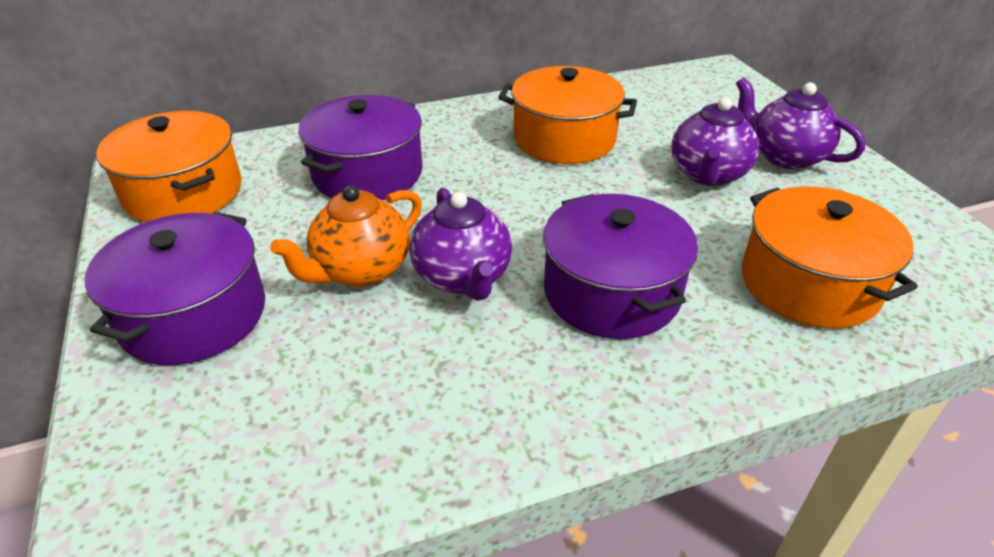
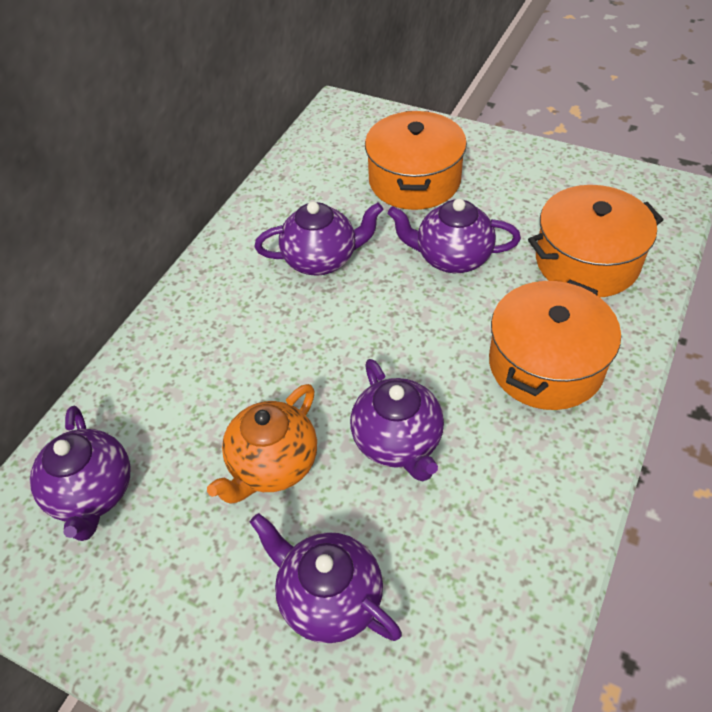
purple pot: [85,212,265,365] [298,95,423,200] [543,194,698,339] = 3 -> none = 0
purple teapot: [409,187,512,301] [671,97,759,186] [736,77,866,169] = 3 -> [30,406,131,541] [250,513,402,643] [255,201,384,276] [350,359,444,482] [388,198,521,273] = 5

